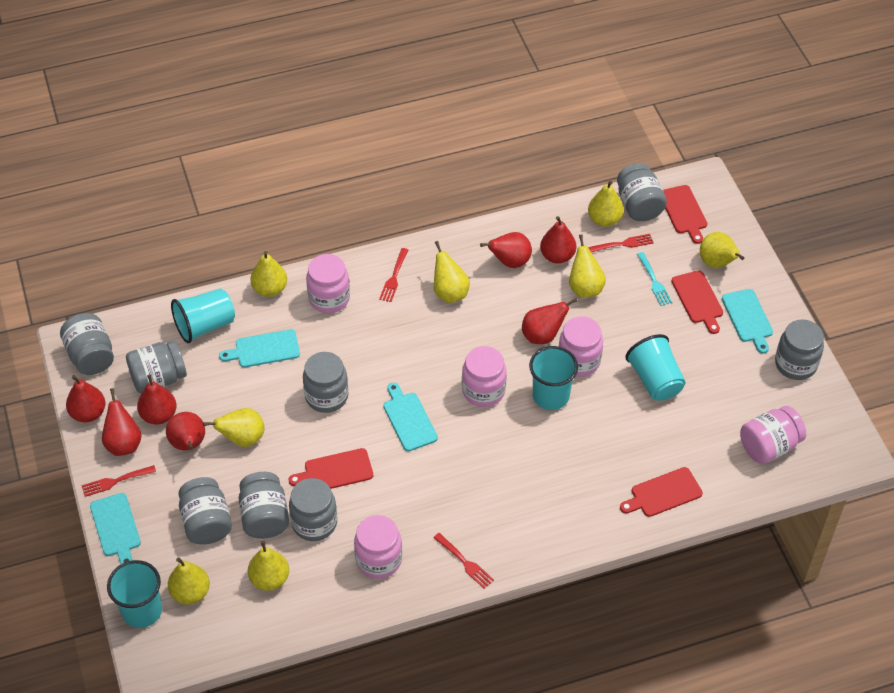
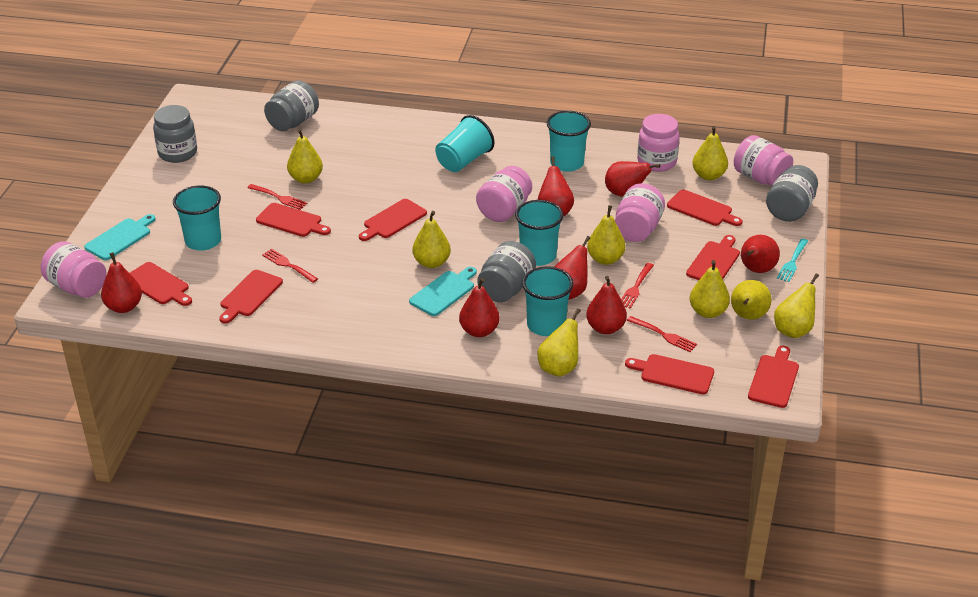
grey jar: [60,313,114,375] [126,340,187,393] [178,477,232,545] [238,472,289,539] [289,478,337,541] [303,352,349,413] [617,163,667,221] [775,319,824,380] = 8 -> [153,105,197,163] [264,80,319,131] [477,241,536,303] [766,165,818,222] = 4
red cutting board: [289,448,373,489] [620,467,703,517] [663,185,707,244] [671,271,723,334] = 4 -> [130,262,192,306] [219,270,283,324] [256,203,331,237] [359,199,427,241] [625,354,714,394] [667,190,743,226] [686,235,740,280] [748,345,799,408] = 8
turquoise cup: [107,560,162,628] [171,288,235,343] [529,346,578,410] [625,334,686,401] = 4 -> [173,185,221,251] [435,115,495,172] [515,200,563,266] [522,266,573,336] [547,111,591,172] = 5
turquoise cutting board: [90,493,141,564] [219,329,300,368] [383,383,438,451] [722,289,773,354] = 4 -> [84,214,156,260] [409,267,477,316] = 2

